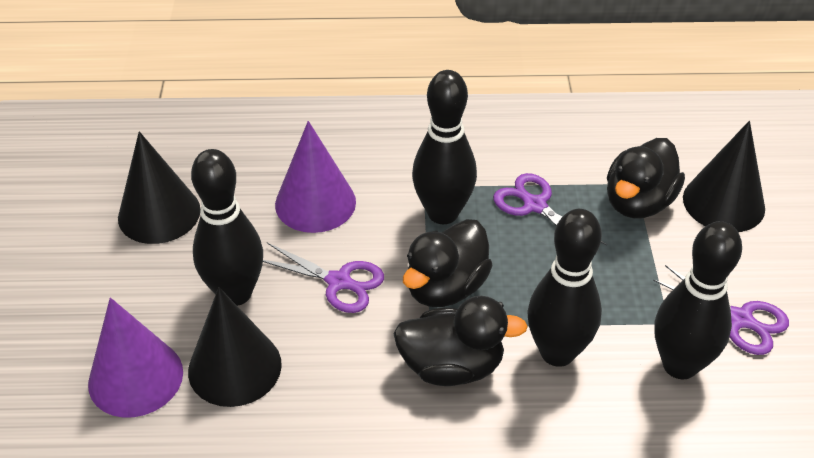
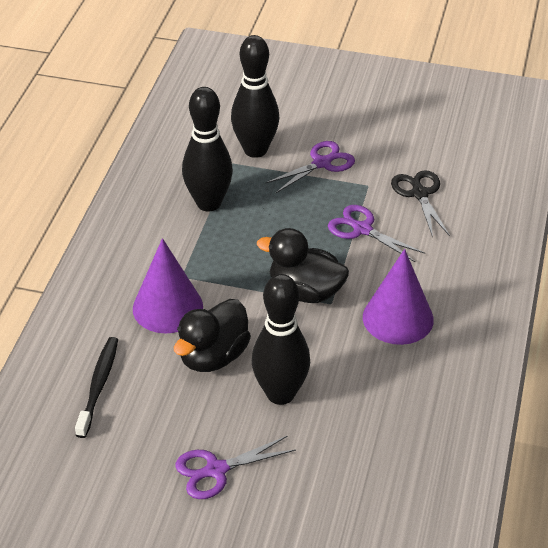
black bowling pin: [191,149,263,306] [412,70,477,224] [527,209,602,367] [655,221,742,379] = 4 -> [182,87,233,212] [231,35,279,158] [252,274,310,405] = 3
black cone: [118,131,200,244] [188,287,282,407] [683,121,765,232] = 3 -> none = 0
black duck: [393,296,528,386] [403,219,493,307] [607,138,685,219] = 3 -> [174,299,251,372] [257,228,349,303] = 2
black scissors: none = 0 -> [391,170,450,237] = 1
black toothbrush: none = 0 -> [75,337,118,438] = 1

